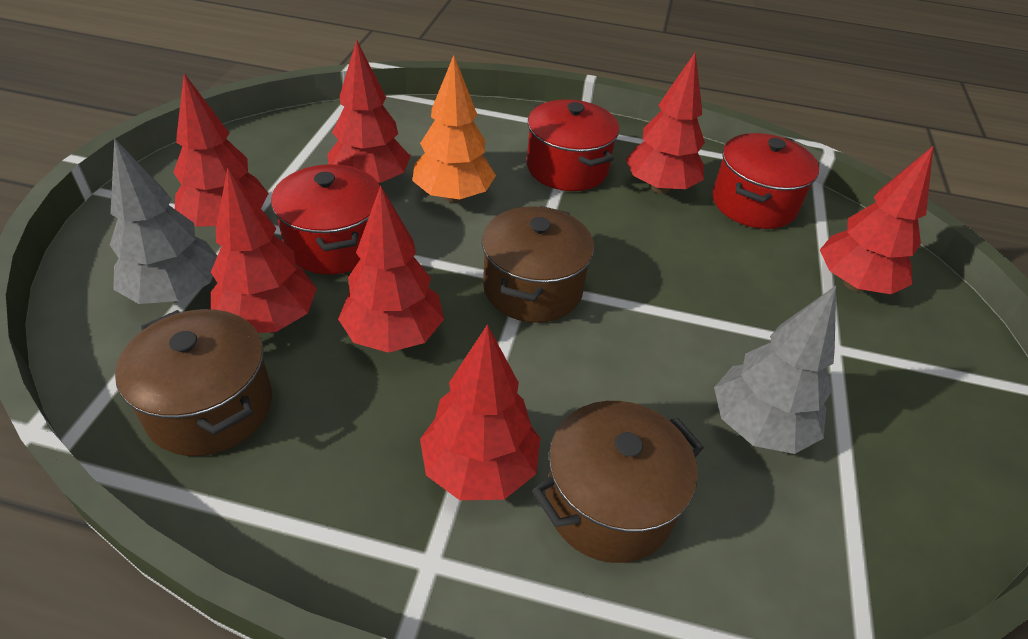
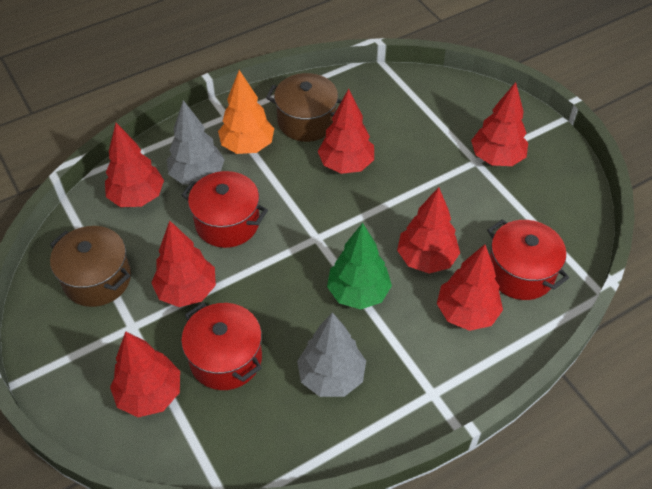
brown pot: [115,309,272,456] [482,206,594,323] [532,401,704,563] = 3 -> [50,226,131,307] [266,73,342,142] = 2
green tree: none = 0 -> [327,223,392,310] = 1

